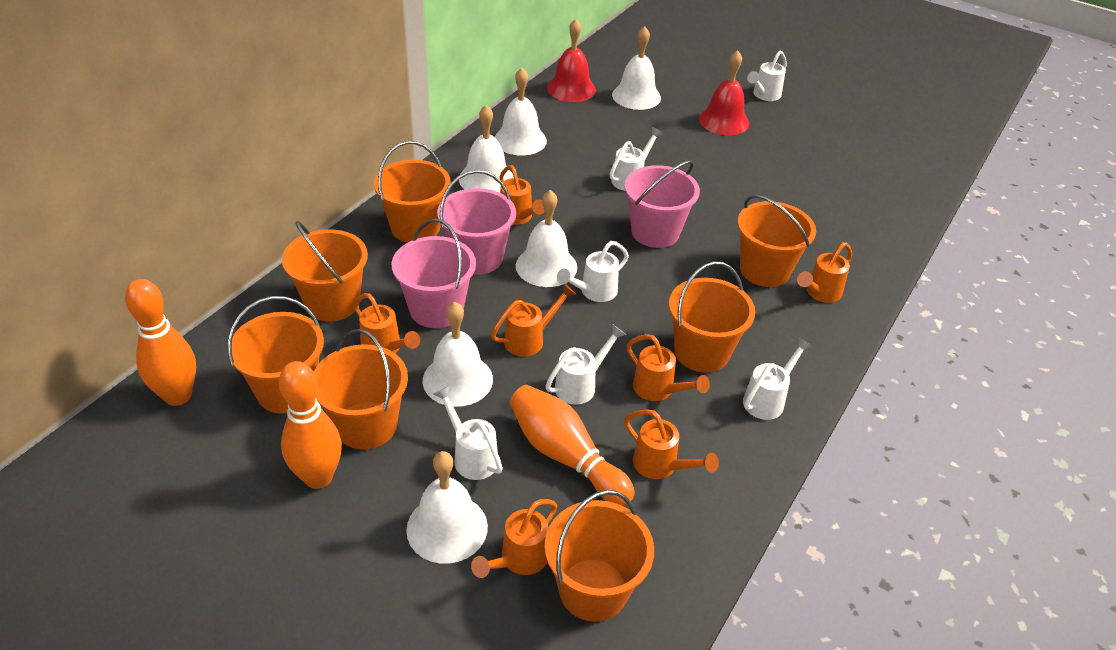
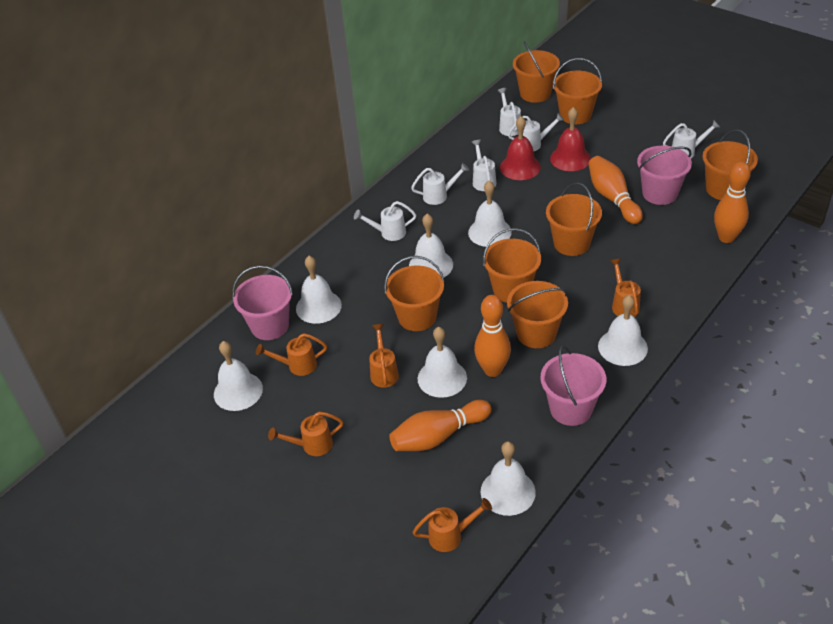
orange bowling pin: [125,279,196,406] [279,361,342,489] [510,385,635,506] = 3 -> [389,400,492,451] [474,295,511,377] [588,156,643,224] [714,161,751,243] = 4
orange watering can: [354,293,420,354] [471,499,557,578] [491,284,576,357] [499,165,545,225] [624,409,719,479] [626,334,710,401] [797,242,852,303] = 7 -> [256,333,327,376] [268,412,343,456] [369,324,399,388] [413,498,492,552] [610,258,641,317] = 5
white bell: [406,451,488,564] [423,302,493,407] [459,105,514,193] [495,68,547,156] [516,190,577,287] [612,26,661,110] = 6 -> [214,341,263,411] [296,256,342,324] [409,214,453,278] [418,327,467,398] [468,181,512,247] [481,441,536,516] [598,295,648,366] = 7

